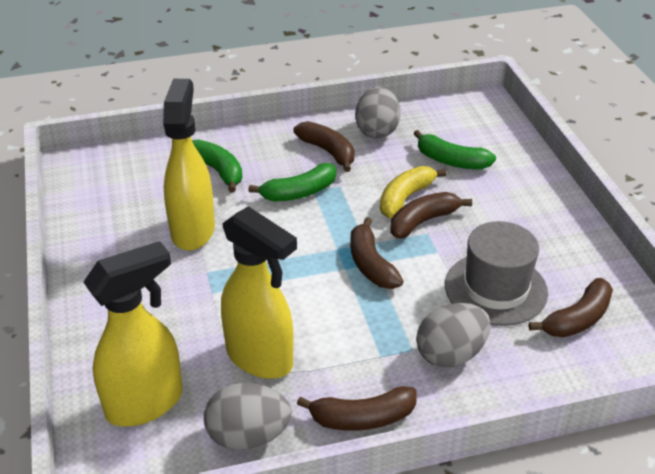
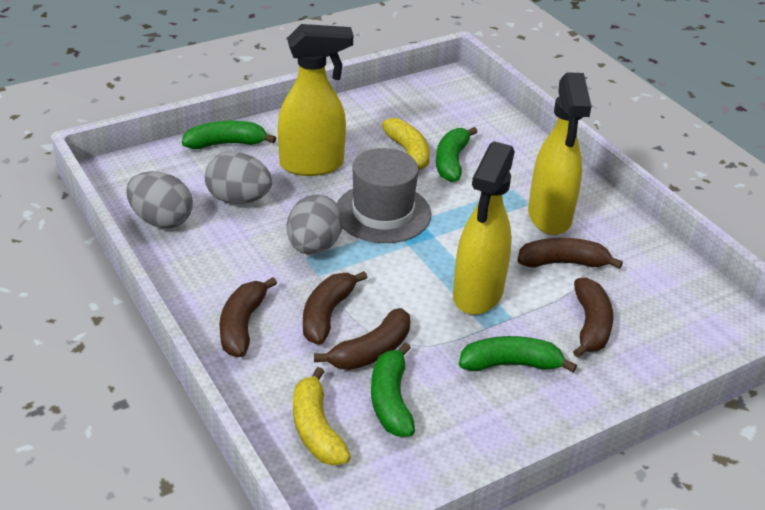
green banana: [192,139,242,193] [248,163,336,202] [413,130,496,170] = 3 -> [182,121,276,149] [371,343,415,437] [436,127,478,182] [459,336,577,372] = 4
yellow banana: [380,166,447,218] = 1 -> [293,367,351,466] [382,118,430,170] = 2

